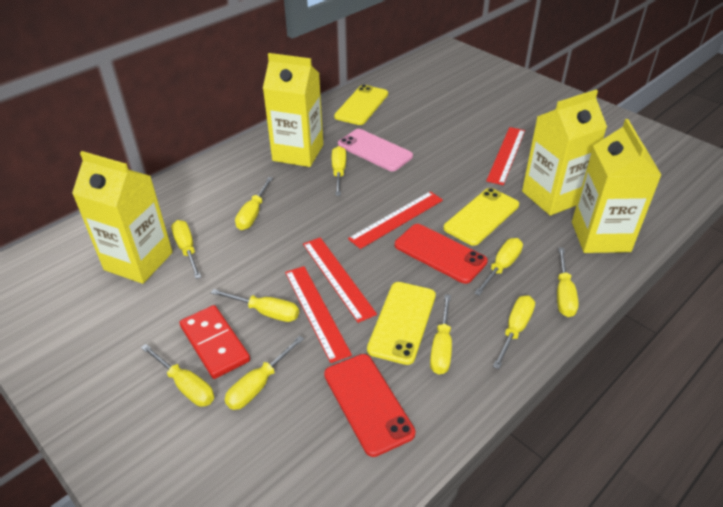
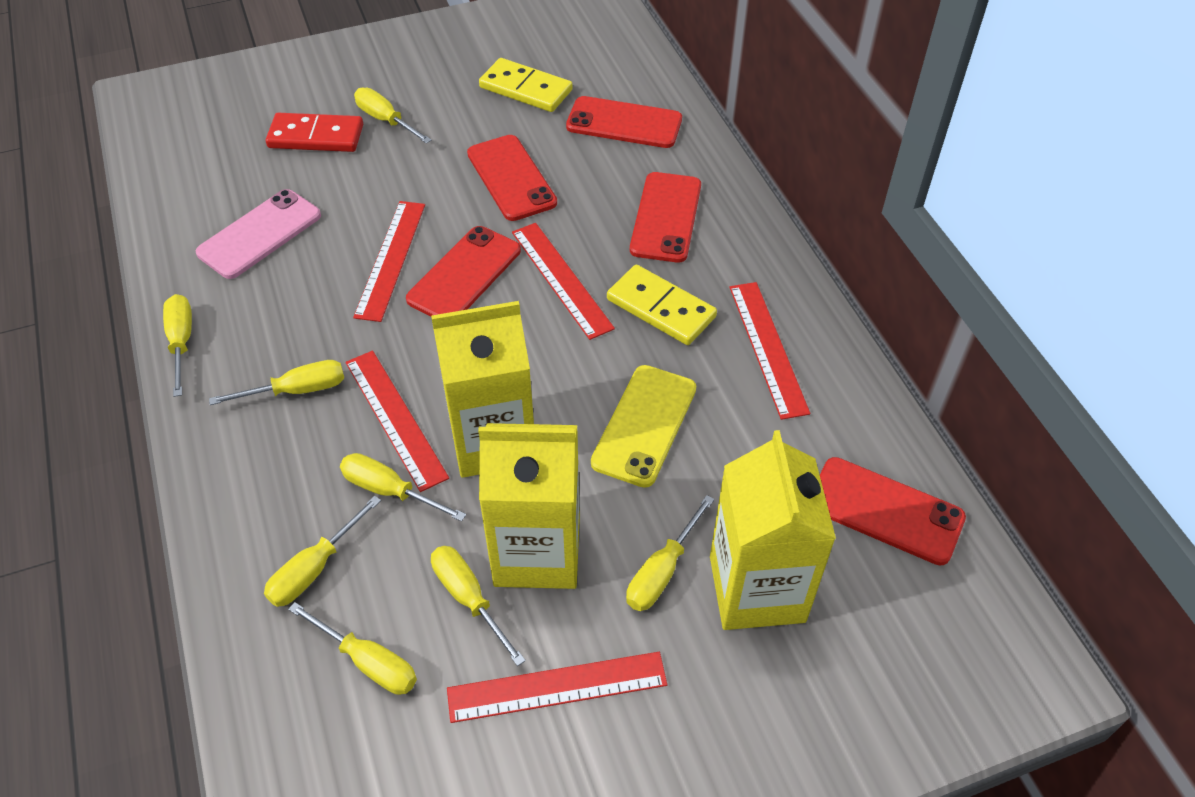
red phone: [324,354,415,457] [395,224,488,284] = 2 -> [406,226,521,317] [467,135,557,221] [566,96,682,148] [630,172,701,263] [820,457,966,566] = 5
red ruler: [285,266,352,363] [303,237,377,323] [348,191,443,249] [486,127,525,185] = 4 -> [346,351,449,492] [353,201,425,322] [447,652,667,723] [512,223,615,340] [729,282,810,420] = 5
yellow carton: [72,151,173,284] [263,53,323,167] [522,90,607,216] [572,119,661,253] = 4 -> [431,301,534,478] [478,423,580,589] [710,430,836,630] = 3
yellow domino: none = 0 -> [479,58,573,112] [607,265,717,345] = 2
yellow phone: [334,85,388,125] [367,282,436,365] [444,188,519,246] = 3 -> [591,365,696,488] = 1
yellow screwdriver: [141,344,214,407] [171,220,201,279] [211,289,299,322] [225,336,304,410] [235,177,273,230] [332,146,346,196] [430,294,452,374] [474,238,523,296] [493,295,535,369] [557,248,579,317] = 10 -> [163,294,192,397] [209,360,344,405] [264,495,381,607] [288,602,417,695] [340,453,466,522] [354,87,431,144] [431,546,526,666] [626,495,714,611] = 8

